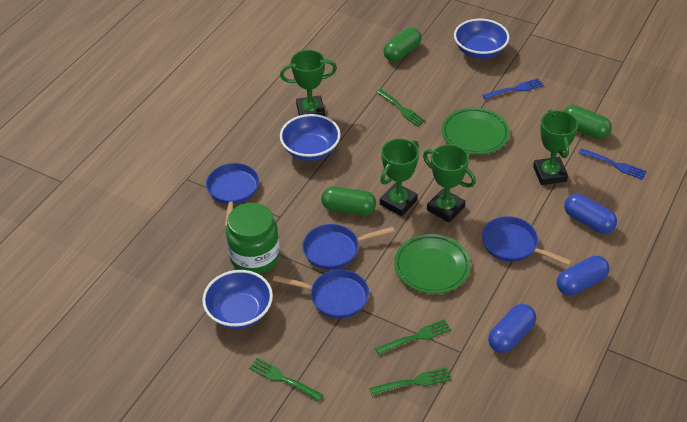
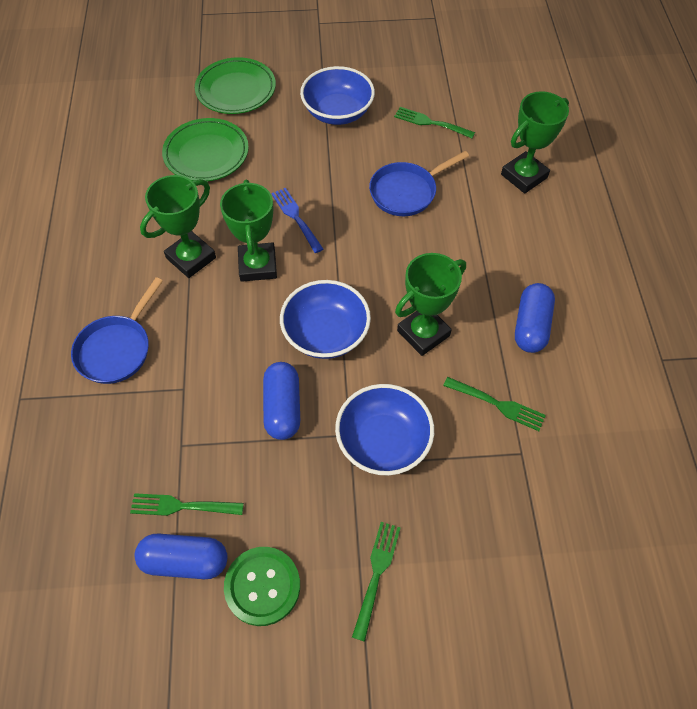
blue fork: [483,78,544,99] [578,148,647,180] = 2 -> [271,188,323,253] = 1
blue pan: [206,163,259,227] [273,270,369,319] [302,224,395,270] [482,216,572,266] = 4 -> [71,277,163,384] [369,151,469,216] = 2
green button: none = 0 -> [224,547,300,626] = 1
green capsule: [321,187,376,215] [383,28,422,62] [563,105,612,139] = 3 -> none = 0
green jar: [226,203,280,274] = 1 -> none = 0

